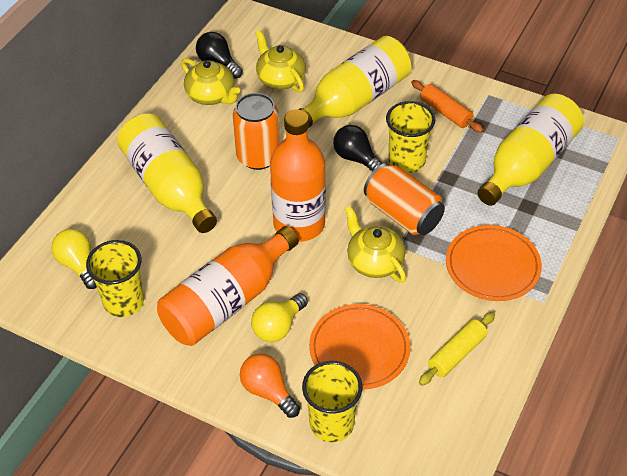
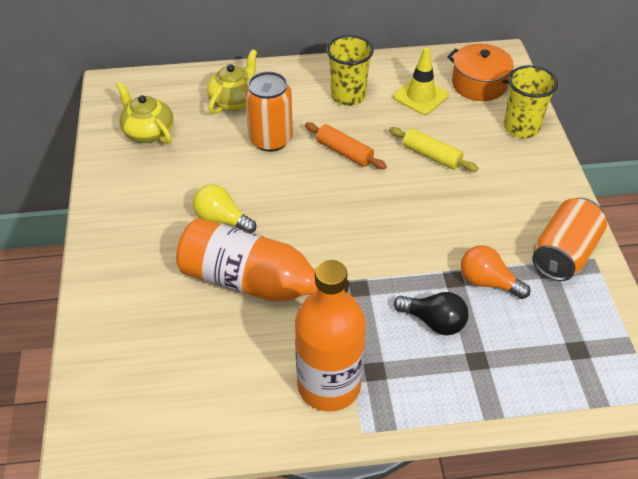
black light bulb: [196,32,243,79] [333,125,383,172] = 2 -> [394,292,469,335] = 1
orange plate: [309,304,410,390] [446,225,542,301] = 2 -> none = 0
orange pot: none = 0 -> [447,44,513,101] = 1
yellow bottle: [117,114,217,233] [298,36,411,127] [478,94,584,206] = 3 -> none = 0
yellow cup: [86,240,144,317] [302,361,362,442] [386,101,436,173] = 3 -> [326,35,374,106] [503,66,558,138] = 2
yellow light bulb: [51,229,97,289] [251,293,308,342] = 2 -> [193,184,256,233] = 1
yellow teapot: [181,58,240,105] [255,30,306,93] [345,206,406,283] = 3 -> [116,82,173,144] [207,49,257,114] = 2
yellow traffic cone: none = 0 -> [393,48,449,115] = 1

